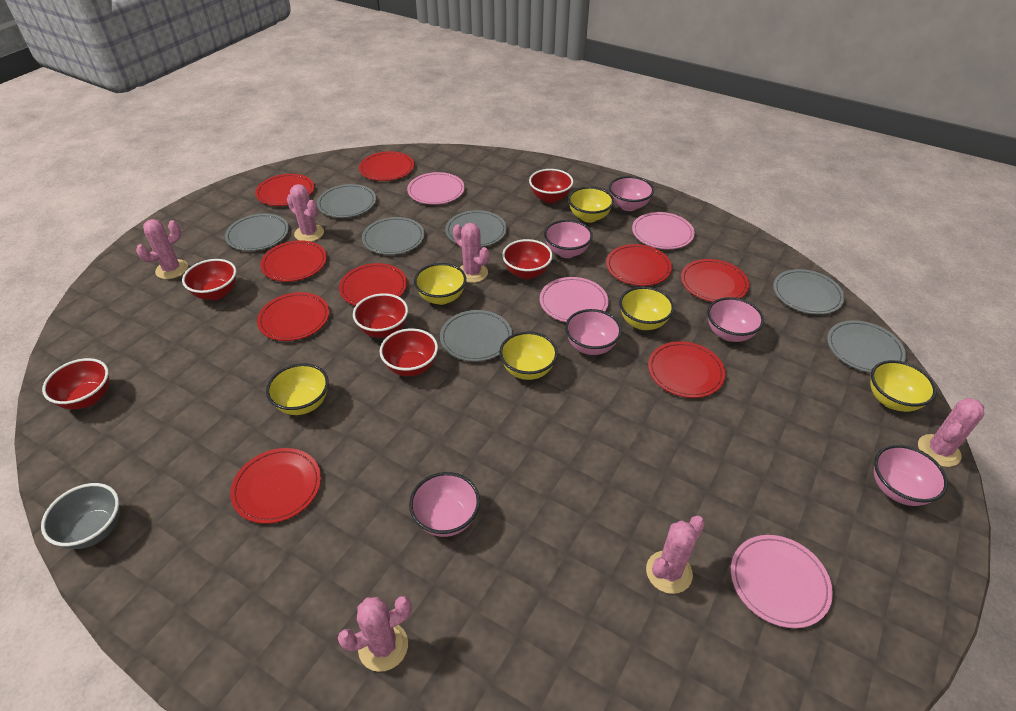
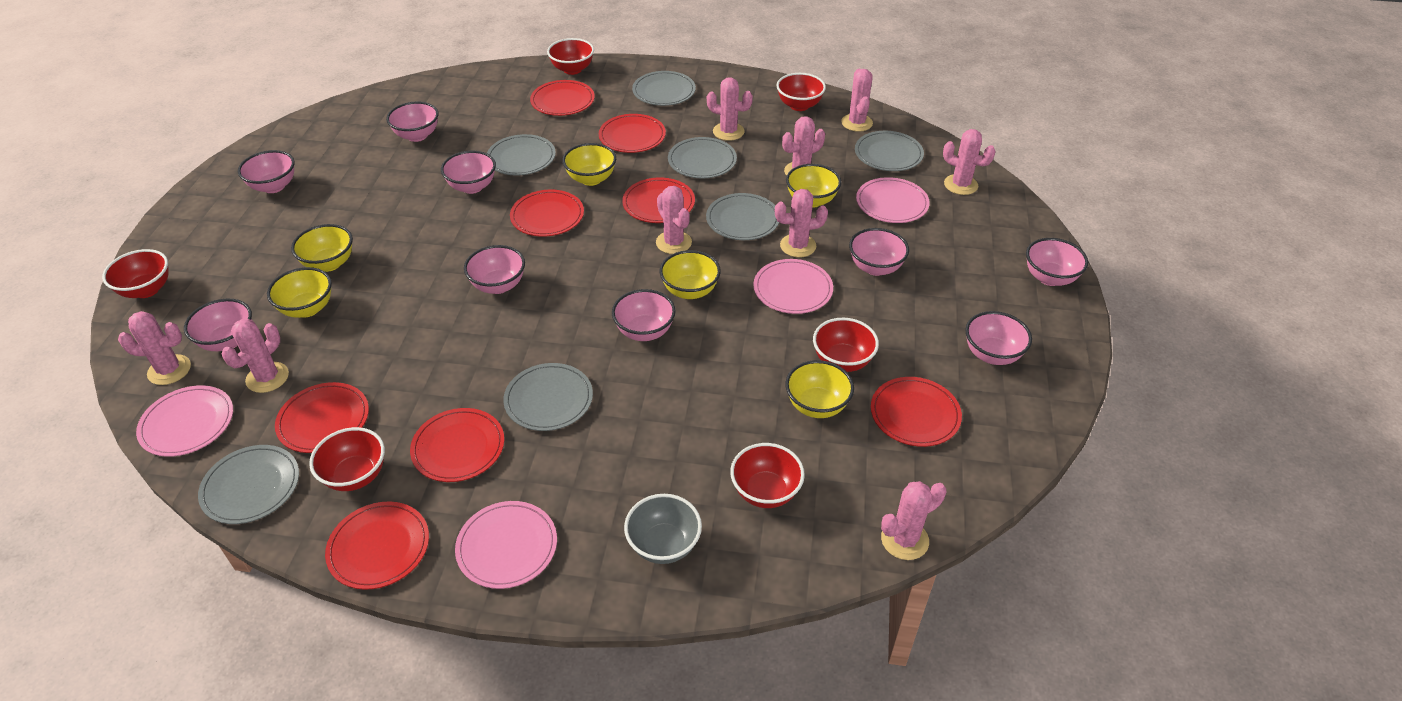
pink bowl: [409,472,480,537] [544,220,593,258] [565,309,622,355] [609,176,654,211] [707,297,764,342] [874,445,948,506] = 6 -> [184,299,252,351] [238,150,295,193] [386,102,439,142] [441,151,496,194] [464,245,525,294] [612,289,676,341] [849,228,909,276] [965,311,1032,365] [1026,238,1088,286] = 9
pink cactus: [136,219,188,279] [287,184,324,242] [338,596,412,672] [453,223,490,283] [646,516,705,594] [918,398,984,467] = 6 -> [118,311,191,385] [222,319,289,393] [656,186,692,254] [707,77,753,141] [775,189,828,257] [782,116,825,176] [841,69,873,132] [881,481,946,560] [943,129,996,195] = 9
red plate: [230,448,321,524] [255,174,314,206] [257,292,329,341] [260,240,327,282] [339,263,407,306] [359,151,414,181] [606,244,672,286] [648,341,726,398] [681,259,749,302] = 9 -> [275,382,369,453] [325,501,429,590] [410,408,504,482] [510,190,584,237] [530,80,595,116] [599,114,666,153] [622,177,695,223] [871,377,962,447] = 8

